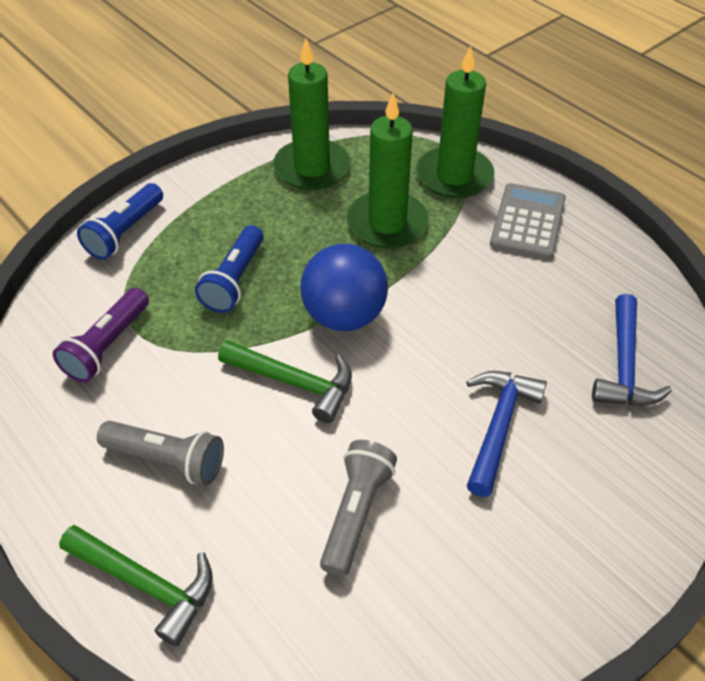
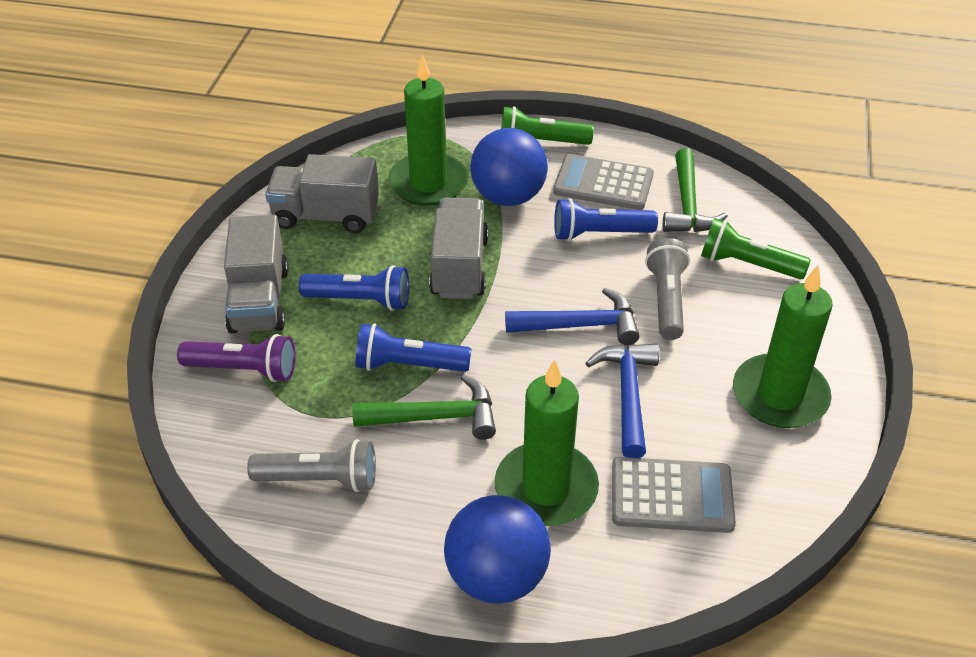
blue ball: [300,244,388,331] = 1 -> [444,495,551,604] [470,128,548,206] = 2
blue flashlight: [77,183,163,260] [195,225,264,313] = 2 -> [299,265,409,311] [356,323,471,372] [554,198,658,241] = 3
green flashlight: none = 0 -> [501,106,594,145] [701,218,811,279] = 2
grey calculator: [490,183,566,259] = 1 -> [553,154,654,210] [612,457,736,533] = 2
grey truck: none = 0 -> [224,215,288,334] [265,154,379,233] [429,198,488,299] = 3

